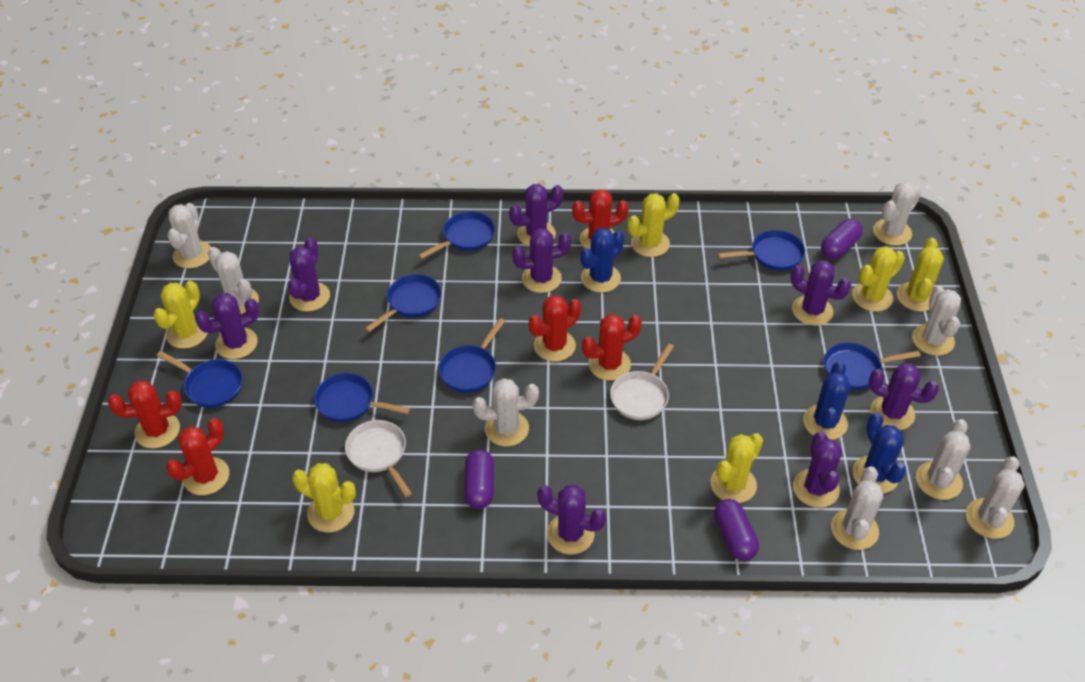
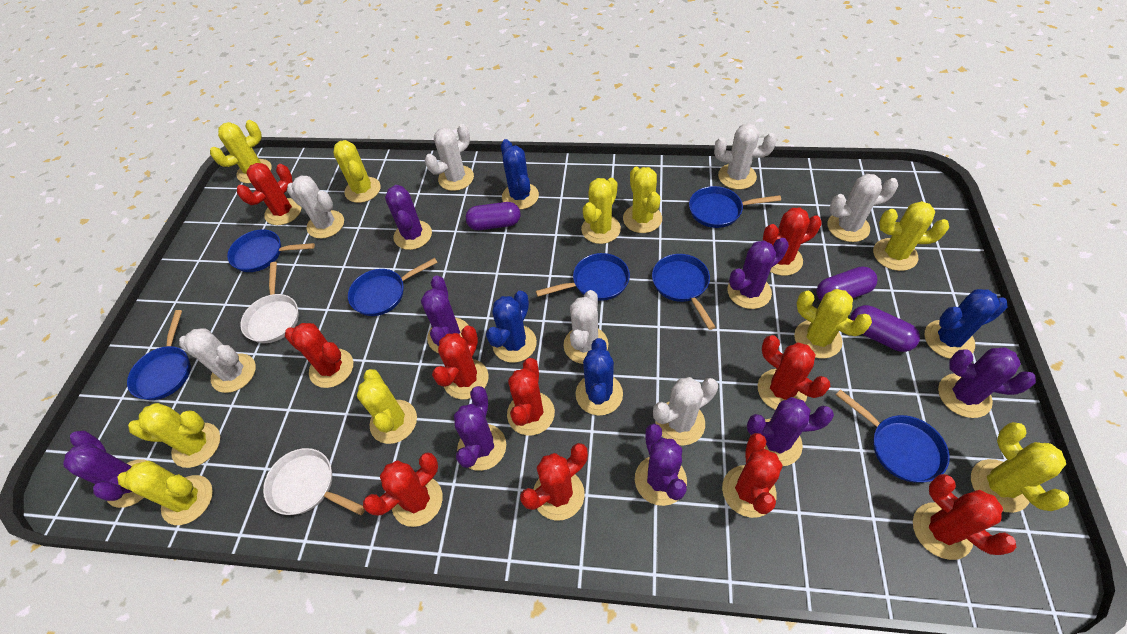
blue cactus: [580,228,624,293] [803,361,851,440] [852,413,906,494] = 3 -> [486,291,537,363] [501,139,539,210] [576,338,623,416] [924,289,1008,359] = 4
red cactus: [108,380,182,449] [166,418,229,495] [529,295,581,362] [572,189,629,250] [582,314,642,381] = 5 -> [237,163,302,225] [285,323,353,388] [363,452,443,527] [432,326,489,399] [507,358,555,435] [520,443,588,521] [722,433,782,518] [758,335,830,410] [763,208,822,276] [913,474,1016,560] = 10
white cactus: [167,203,211,268] [208,247,259,314] [472,378,539,446] [831,466,883,550] [873,182,921,246] [912,286,961,356] [916,419,970,500] [966,456,1025,539] = 8 -> [179,329,256,393] [287,175,344,239] [425,124,474,191] [563,290,609,364] [653,377,718,446] [714,123,777,190] [828,174,898,242] = 7
yellow cactus: [153,281,208,349] [292,463,356,532] [627,193,680,257] [711,433,763,503] [852,246,905,312] [897,238,944,312] = 6 -> [118,461,213,525] [128,403,220,468] [210,120,272,183] [333,140,381,203] [357,369,417,444] [581,178,621,244] [623,167,662,233] [794,289,872,359] [873,201,949,271] [971,422,1069,513] = 10

